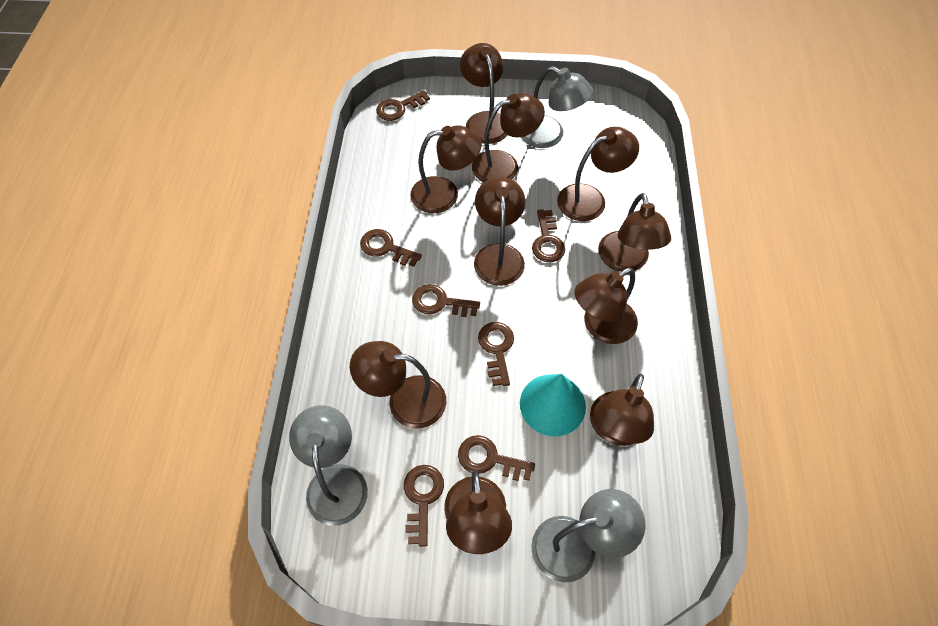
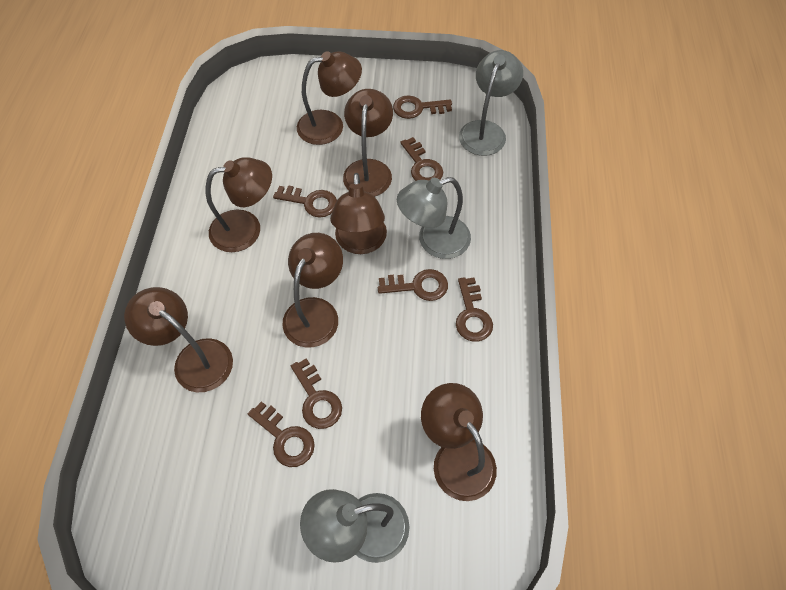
brown lamp: [350,341,446,429] [410,125,482,213] [444,470,512,554] [460,43,507,144] [472,93,545,183] [474,177,525,286] [557,127,639,221] [575,267,638,344] [590,374,654,446] [598,193,671,272] = 10 -> [124,287,233,392] [206,157,272,252] [282,233,343,348] [297,51,362,145] [330,173,387,254] [343,89,393,197] [421,383,497,501] = 7
turquoise cone: [520,374,586,436] = 1 -> none = 0

